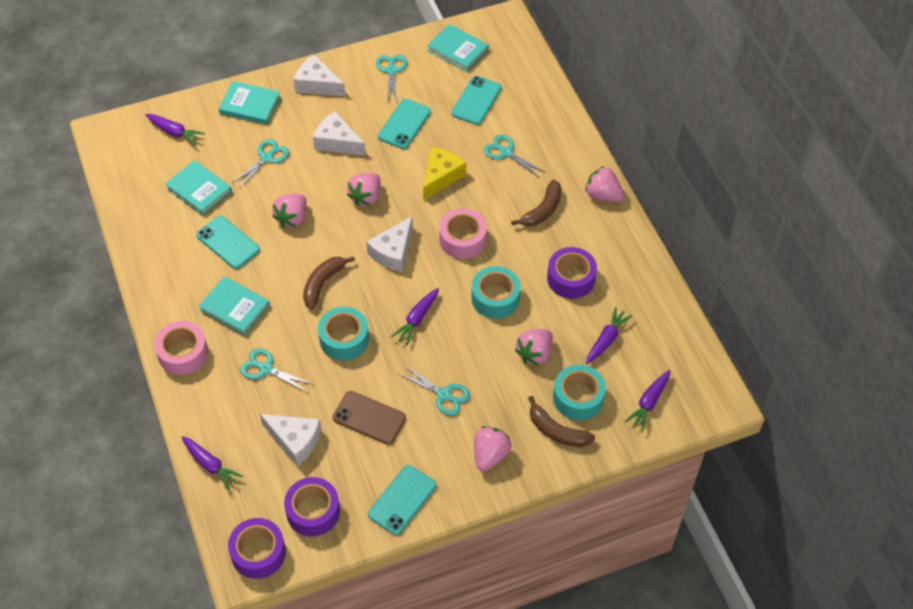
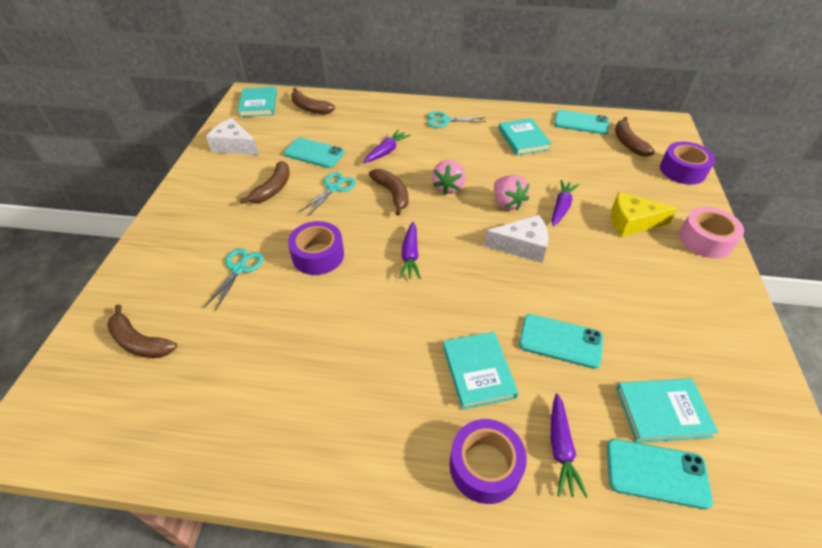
brown banana: [303,256,355,309] [511,179,561,227] [528,396,595,447] = 3 -> [107,304,177,358] [239,161,290,204] [291,88,335,114] [369,169,409,215] [615,117,655,156] = 5
brown phone: [332,391,406,445] = 1 -> none = 0
pink strawberry: [272,194,307,228] [347,173,381,206] [474,426,511,471] [515,329,553,366] [585,166,624,202] = 5 -> [432,160,466,195] [494,175,530,210] = 2
pink tape: [154,321,208,375] [439,208,487,259] = 2 -> [679,207,744,259] = 1
purple carrot: [145,114,205,146] [181,436,244,491] [391,288,439,345] [586,307,632,364] [625,370,670,431] = 5 -> [364,130,411,163] [399,222,421,279] [551,393,588,498] [552,180,579,226] = 4
turquoise scissors: [232,139,289,189] [240,348,312,392] [376,55,407,103] [399,365,470,416] [484,135,546,178] = 5 -> [203,248,264,311] [299,172,356,216] [427,111,486,128] = 3
turquoise tape: [318,307,369,360] [471,266,521,319] [553,365,606,420] = 3 -> none = 0
white cheese: [260,414,321,466] [294,55,345,96] [313,111,366,156] [366,216,413,272] = 4 -> [206,118,259,155] [484,215,548,263] = 2

